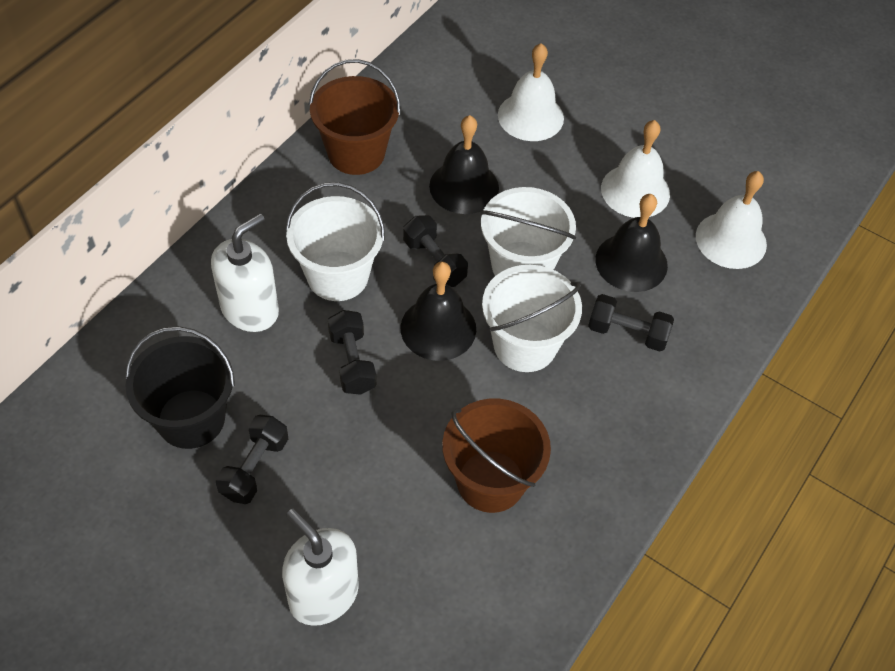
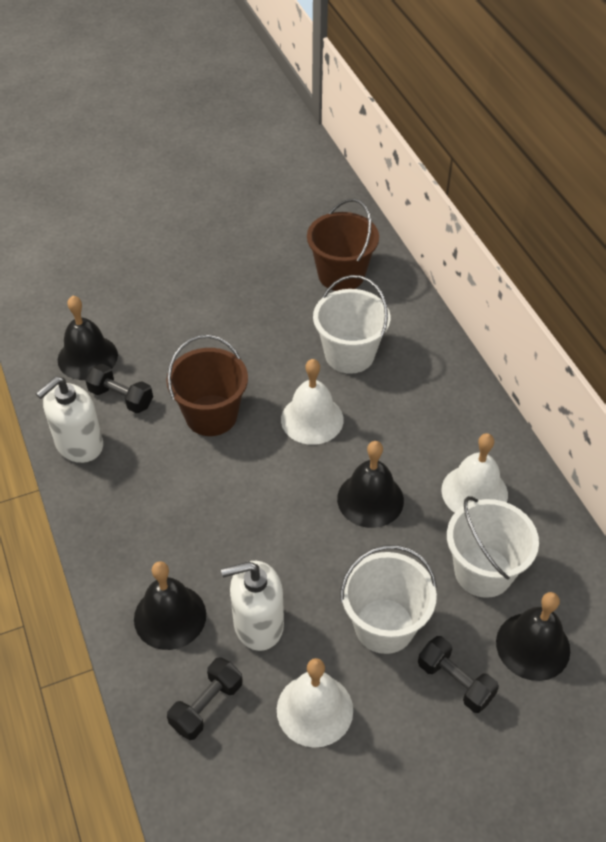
black bell: [401,262,476,361] [429,115,499,214] [595,194,668,292] = 3 -> [58,295,118,380] [134,561,206,650] [337,441,404,528] [496,592,570,681] = 4
black bucket: [125,326,235,449] = 1 -> none = 0
black dumbbell: [216,415,288,504] [328,310,376,395] [403,215,468,287] [588,294,674,351] = 4 -> [85,364,153,413] [167,657,243,740] [418,636,499,713] = 3

